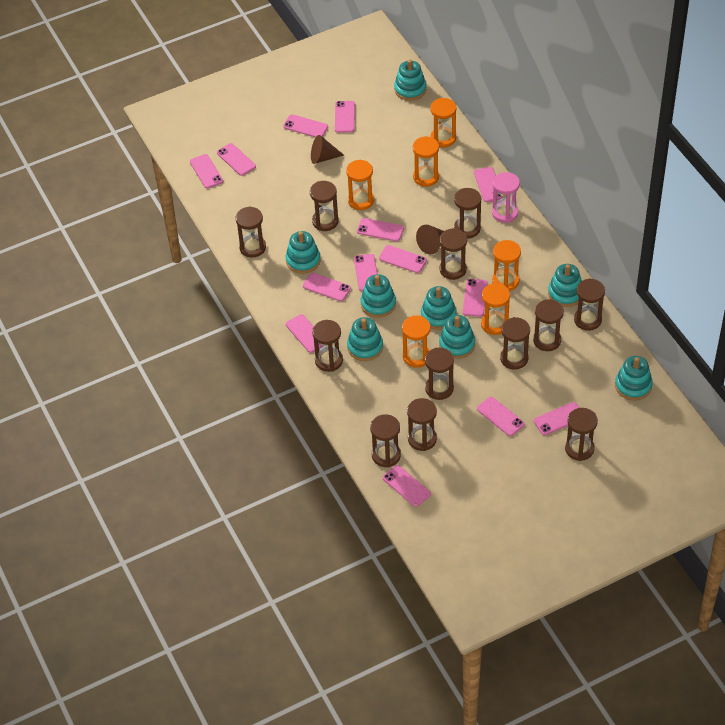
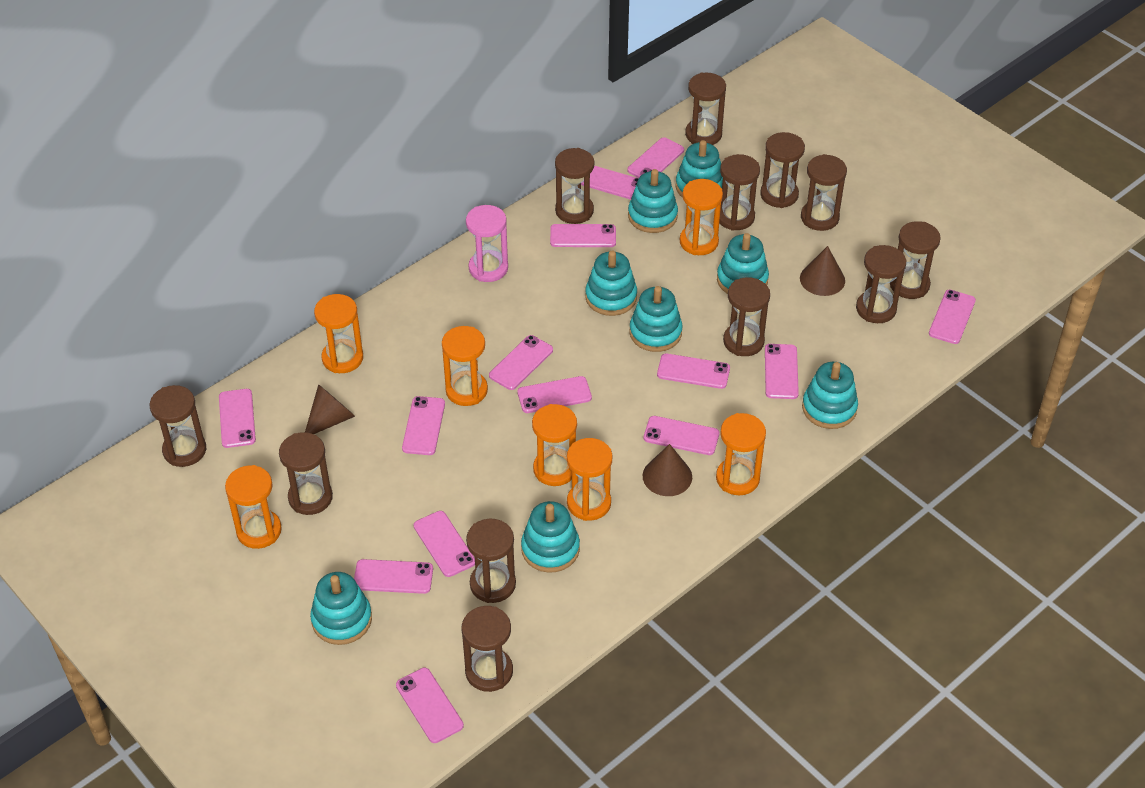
brown cone: [311,135,344,164] [416,225,444,255] = 2 -> [305,384,355,434] [643,444,692,496] [800,246,845,296] = 3
orange hourglass: [346,160,374,210] [402,316,431,368] [413,136,439,187] [430,98,456,148] [481,283,510,335] [492,240,521,291] = 6 -> [225,465,282,549] [314,294,363,373] [442,326,488,406] [532,404,577,486] [567,438,612,521] [680,179,723,255] [716,413,766,495] = 7

